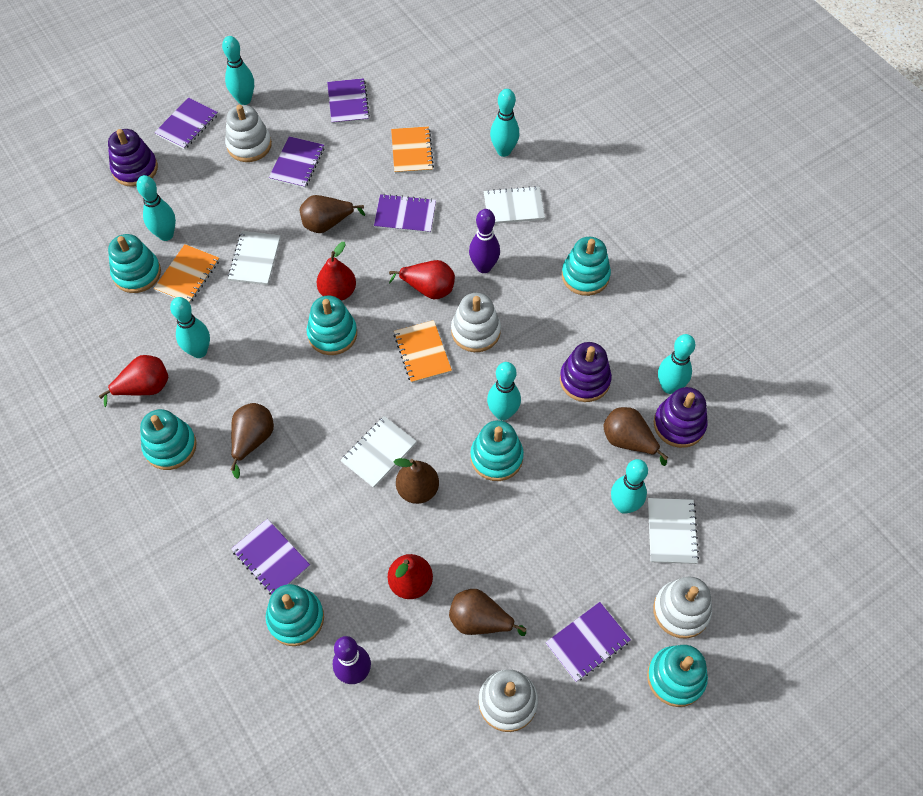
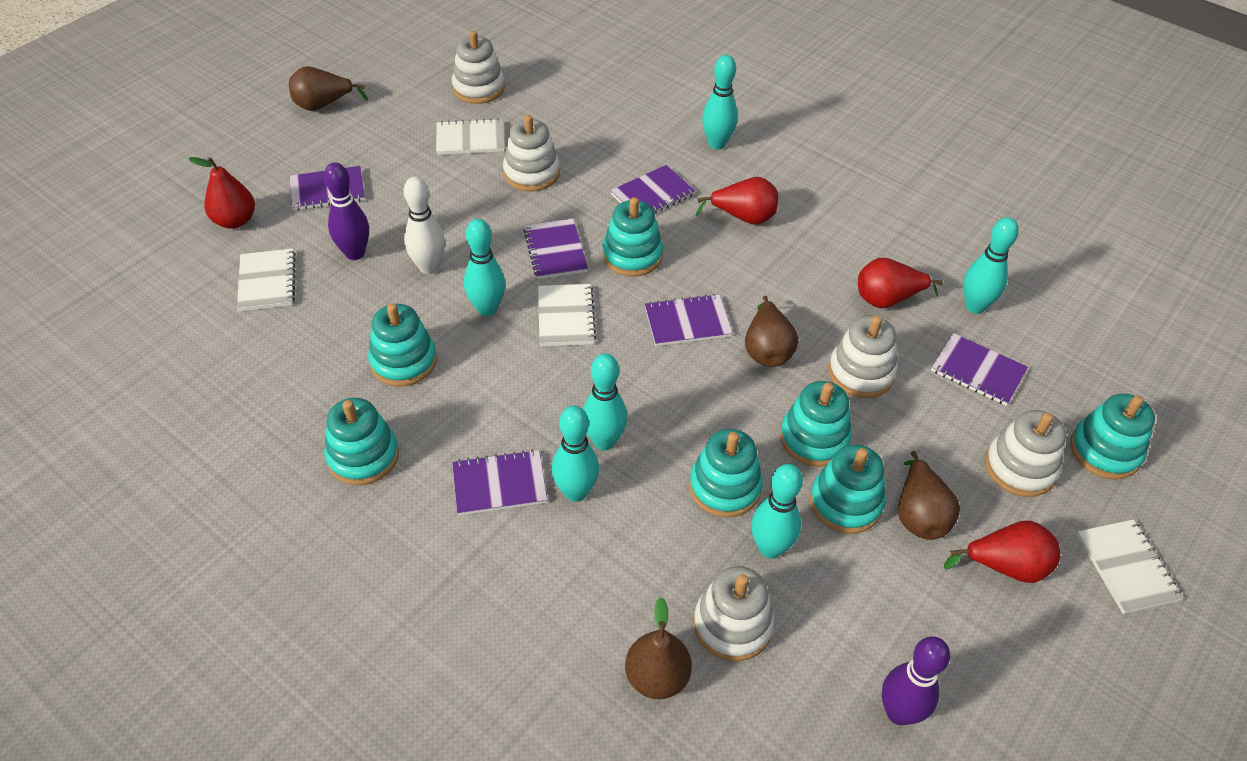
brown pear: [231,403,274,479] [300,195,365,233] [394,458,439,504] [449,589,526,636] [603,407,668,466] = 5 -> [289,66,368,111] [625,597,692,699] [745,296,799,367] [898,451,960,540] = 4
orange notebook: [154,244,219,303] [391,126,434,174] [394,320,452,383] = 3 -> none = 0
purple stacking toy: [108,129,158,187] [560,342,612,402] [654,387,708,448] = 3 -> none = 0
turquoise bowling pin: [136,175,176,241] [170,297,210,358] [222,36,254,105] [487,362,521,421] [490,89,519,157] [611,459,648,514] [658,334,695,394] = 7 -> [464,219,505,316] [552,406,599,502] [583,353,627,450] [702,55,738,150] [751,464,803,558] [963,217,1019,314] = 6
white bowling pin: none = 0 -> [404,177,445,274] = 1
white stacking toy: [225,105,272,162] [451,293,501,352] [478,670,538,732] [653,576,712,639] = 4 -> [452,31,505,104] [503,115,560,191] [694,566,774,662] [828,316,897,398] [985,410,1066,497] = 5

